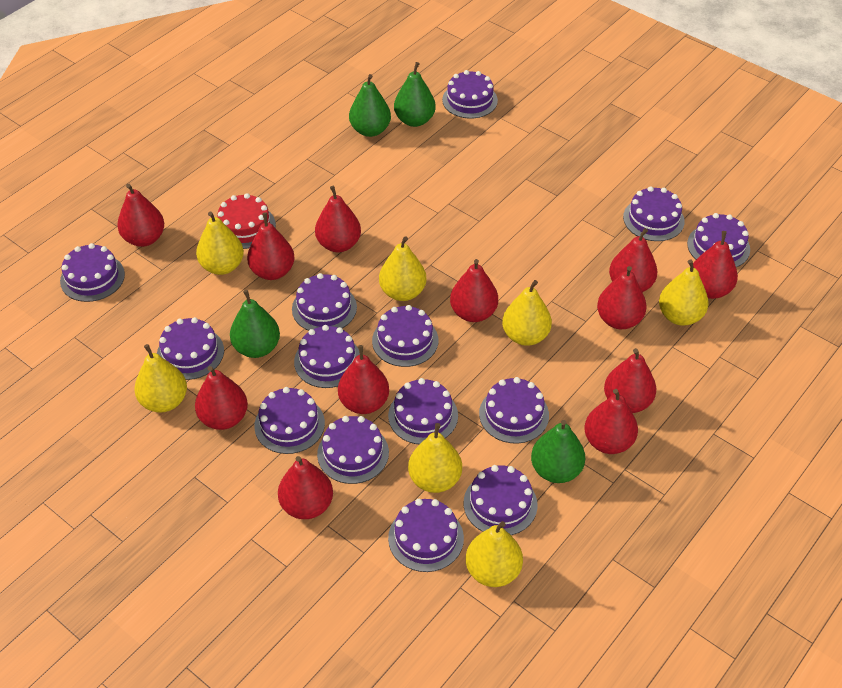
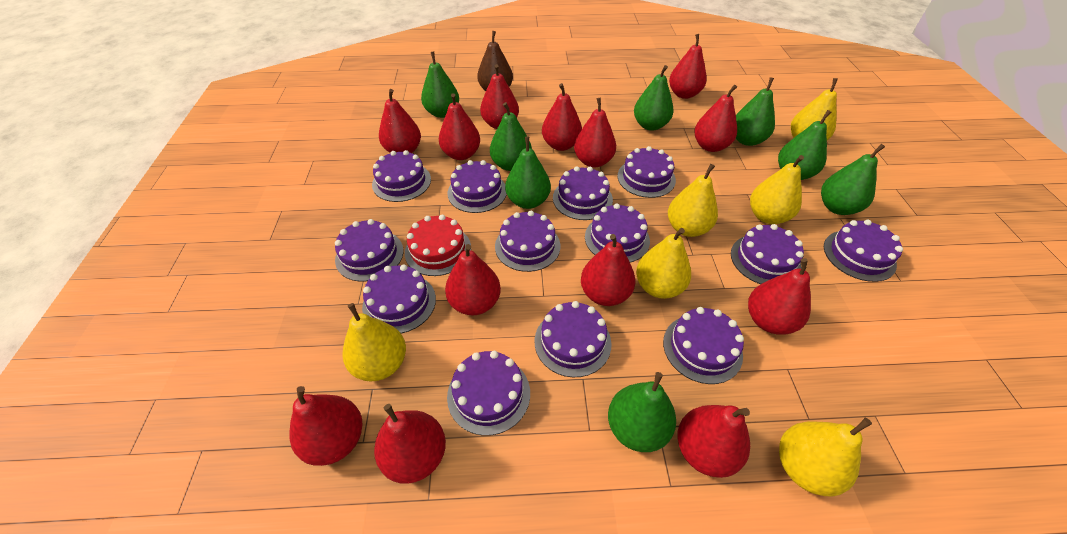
brown pear: none = 0 -> [477,31,513,91] = 1
green pear: [230,290,280,358] [349,74,391,137] [394,62,436,127] [531,420,585,483] = 4 -> [421,51,459,118] [490,102,532,171] [505,137,551,209] [608,372,676,452] [634,65,674,131] [736,77,775,146] [778,110,831,180] [821,144,885,215] = 8
purple cake: [60,243,125,302] [157,317,224,380] [254,387,325,454] [292,273,357,331] [294,325,360,388] [317,416,389,484] [372,305,438,367] [388,378,458,445] [388,499,464,572] [442,70,498,119] [464,465,538,535] [479,377,549,444] [623,186,685,241] [687,213,750,267] = 14 -> [335,219,404,281] [362,264,436,333] [372,150,431,202] [447,351,530,436] [448,160,507,213] [495,211,560,272] [534,301,612,377] [553,166,613,220] [585,203,650,262] [617,146,676,198] [663,307,744,384] [731,224,804,284] [824,220,903,282] = 13
red pear: [117,184,164,247] [195,366,248,430] [247,213,295,280] [278,456,333,519] [315,185,361,252] [338,345,389,414] [450,259,498,322] [584,389,638,454] [597,266,647,329] [604,348,656,413] [609,228,658,292] [693,231,738,299] = 12 -> [289,386,363,466] [374,404,446,484] [379,89,421,153] [439,93,480,160] [445,244,501,315] [480,64,519,129] [542,83,582,151] [574,98,616,168] [581,234,636,306] [669,34,707,99] [677,405,750,478] [694,85,737,152] [748,258,811,335] = 13
yellow pear: [134,344,187,413] [196,212,244,275] [379,237,427,301] [408,423,462,493] [466,521,523,587] [502,280,552,346] [659,259,708,326] = 7 -> [343,303,406,382] [636,228,691,299] [668,164,718,237] [750,155,804,224] [779,418,872,497] [791,78,838,140] = 6

